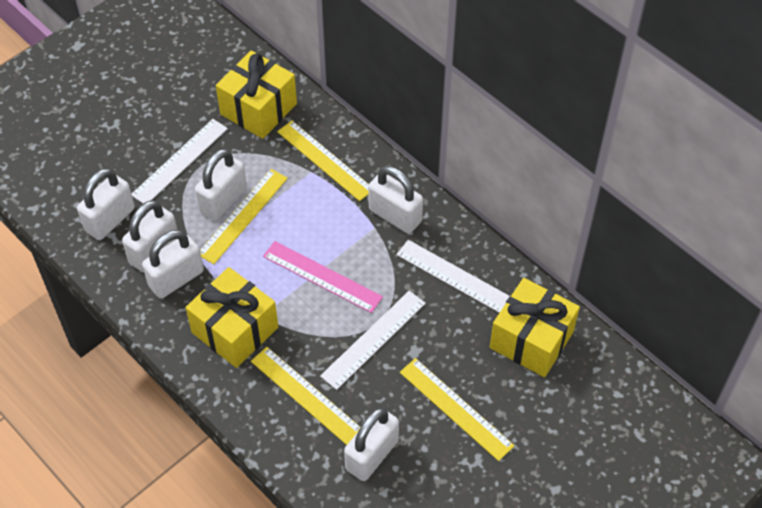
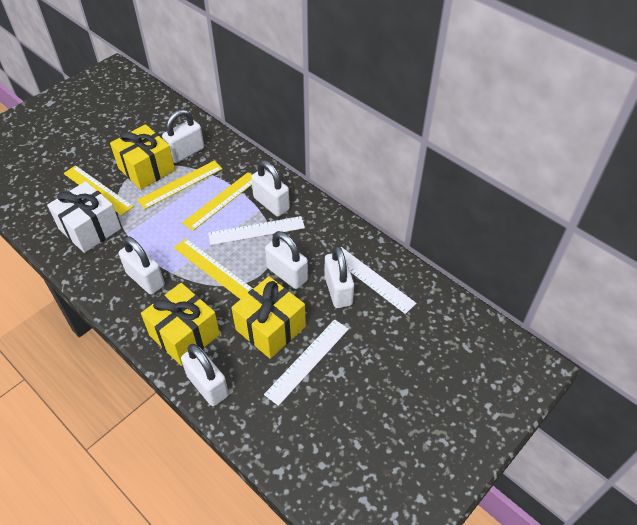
pink ruler: [263,241,383,313] = 1 -> none = 0
white gift: none = 0 -> [47,181,121,253] = 1

